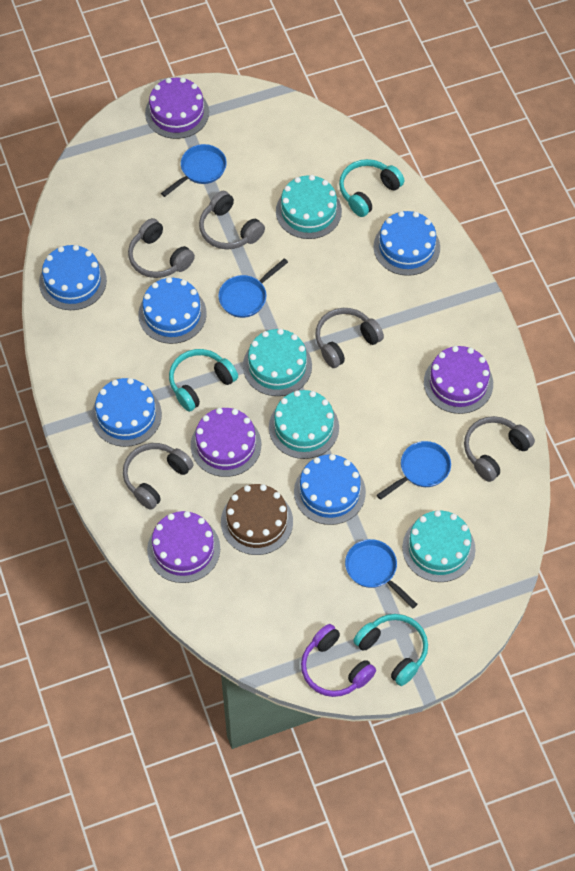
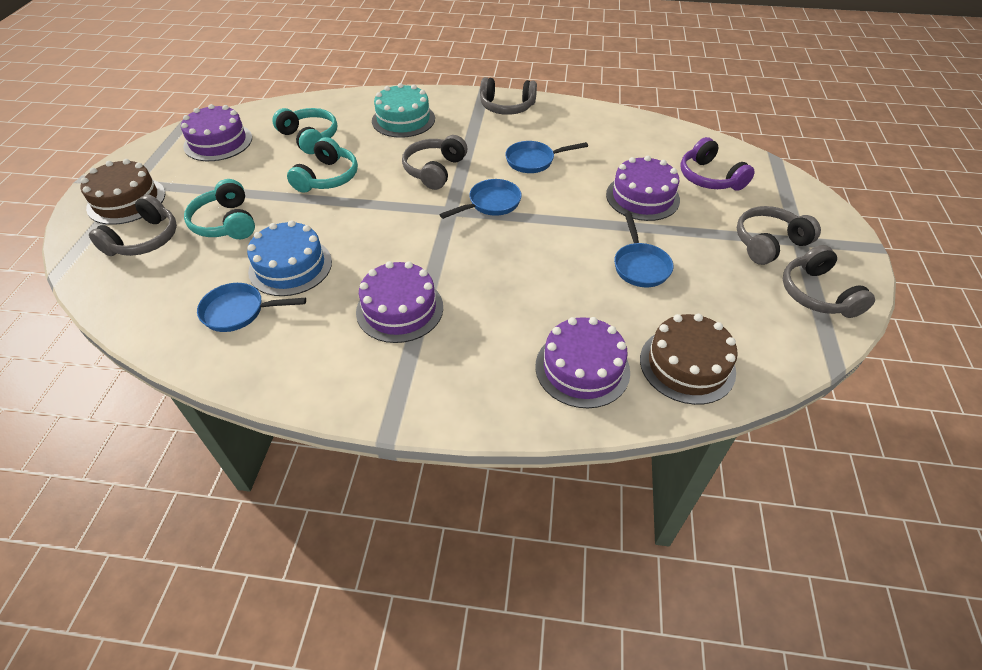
blue cake: [39,245,107,310] [92,378,162,447] [138,277,207,344] [294,454,366,525] [373,211,440,276] = 5 -> [247,220,332,296] = 1
brown cake: [221,484,293,555] = 1 -> [81,159,165,225] [640,314,738,405] = 2
turquoise cake: [243,329,312,396] [269,390,339,459] [276,175,342,239] [402,510,476,582] = 4 -> [372,83,435,138] = 1

